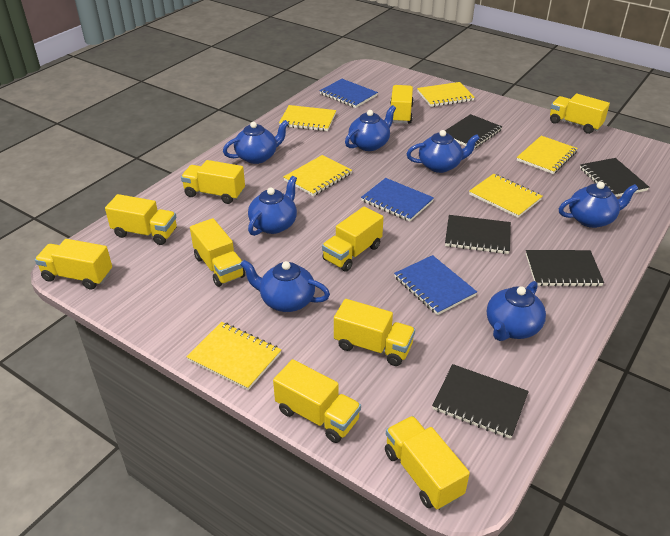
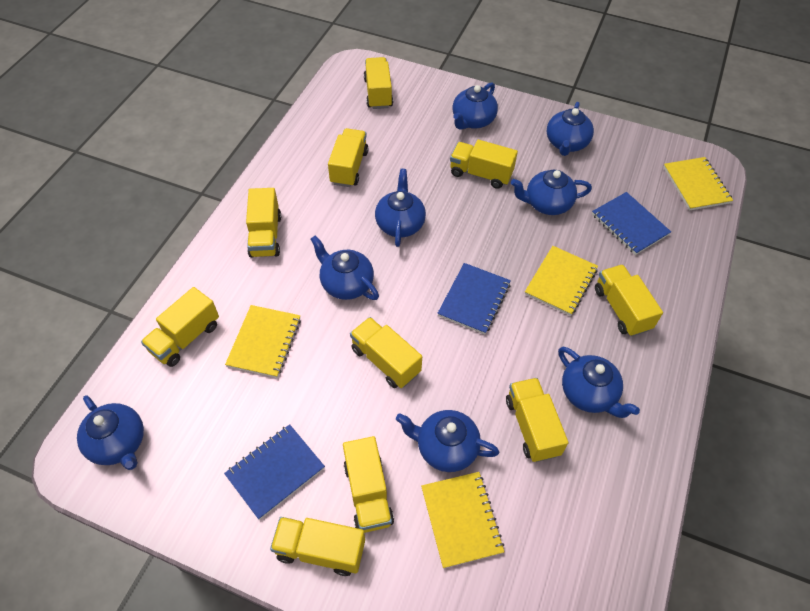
black notebook: [432,364,529,439] [445,114,502,149] [445,215,511,254] [526,250,604,287] [580,158,649,197] = 5 -> none = 0
blue teapot: [223,120,289,164] [240,260,330,312] [248,176,297,236] [345,105,396,151] [407,130,480,173] [487,281,546,341] [559,182,638,228] = 7 -> [77,395,144,470] [311,235,379,300] [375,169,426,247] [396,410,499,472] [453,82,498,130] [511,170,592,215] [547,102,594,156] [558,347,640,418] = 8
yellow notebook: [186,322,281,390] [279,105,336,131] [283,155,352,196] [417,82,475,107] [469,174,543,218] [517,136,578,174] = 6 -> [225,305,301,378] [421,472,504,569] [525,246,598,316] [663,157,733,211] = 4

